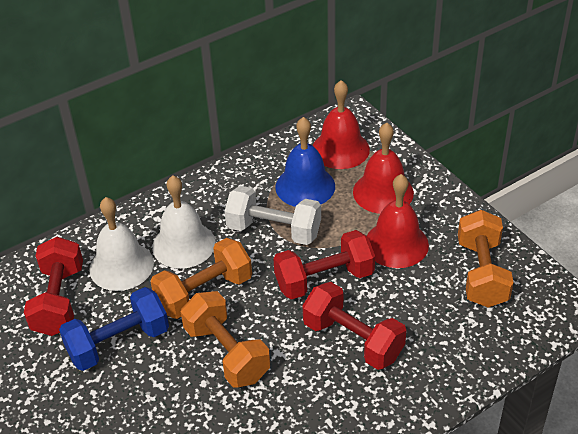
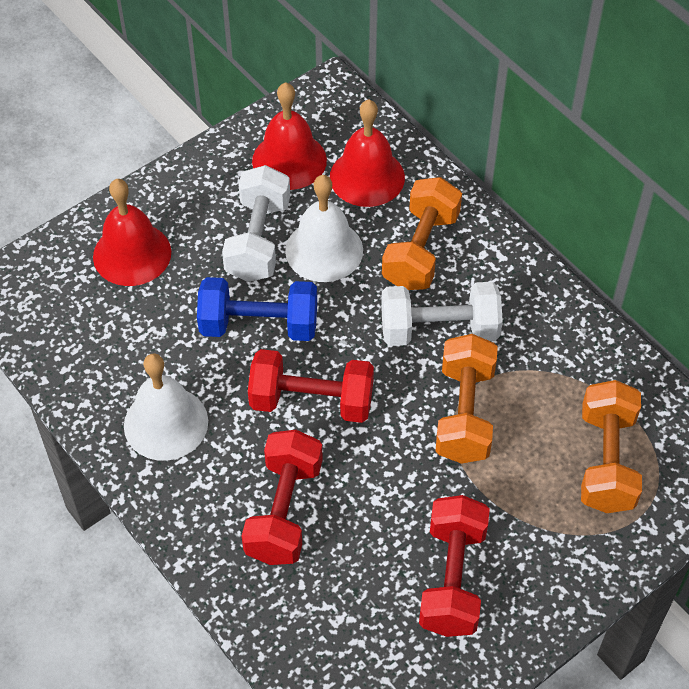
blue bell: [275,117,335,207] = 1 -> none = 0
white dumbbell: [225,186,321,245] = 1 -> [222,165,290,282] [381,282,503,346] = 2

